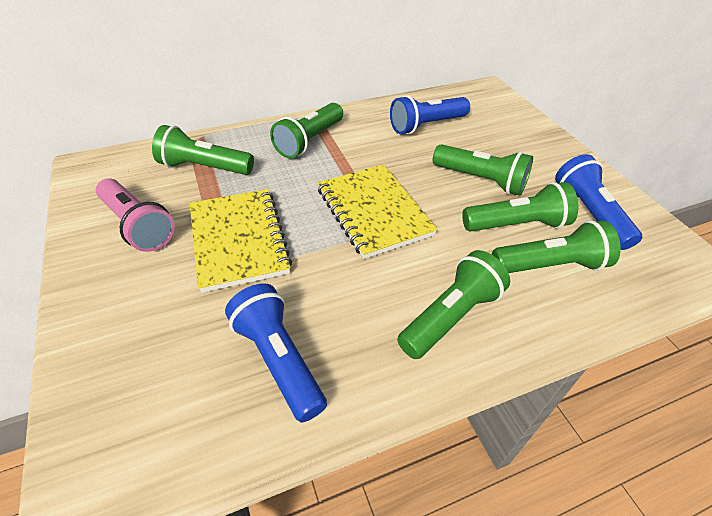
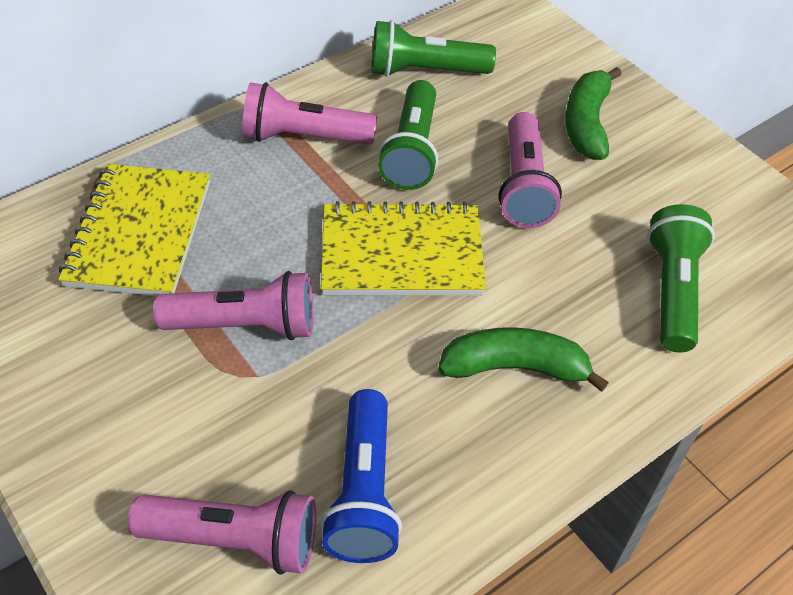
blue flashlight: [225,283,327,422] [390,95,470,134] [555,154,642,250] = 3 -> [320,389,402,563] = 1
green banana: none = 0 -> [438,327,609,392] [565,67,622,160] = 2
green flashlight: [152,125,254,175] [270,103,343,158] [397,250,510,359] [433,144,533,196] [462,182,578,232] [492,220,621,273] = 6 -> [372,20,496,77] [378,80,438,190] [647,204,715,352] = 3
pink flashlight: [96,178,175,252] = 1 -> [128,490,316,575] [153,271,313,340] [242,83,377,145] [499,112,562,228] = 4

